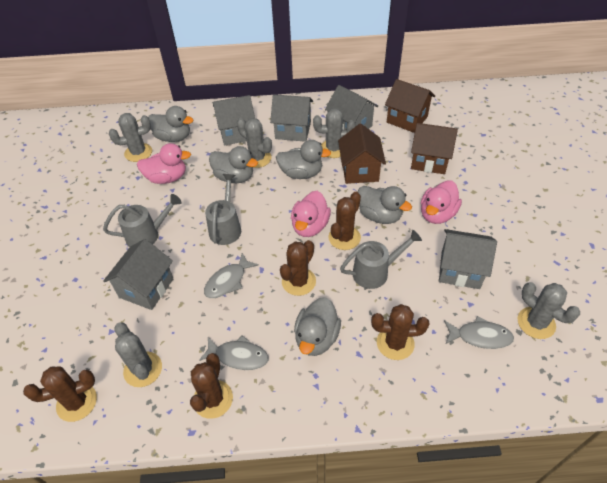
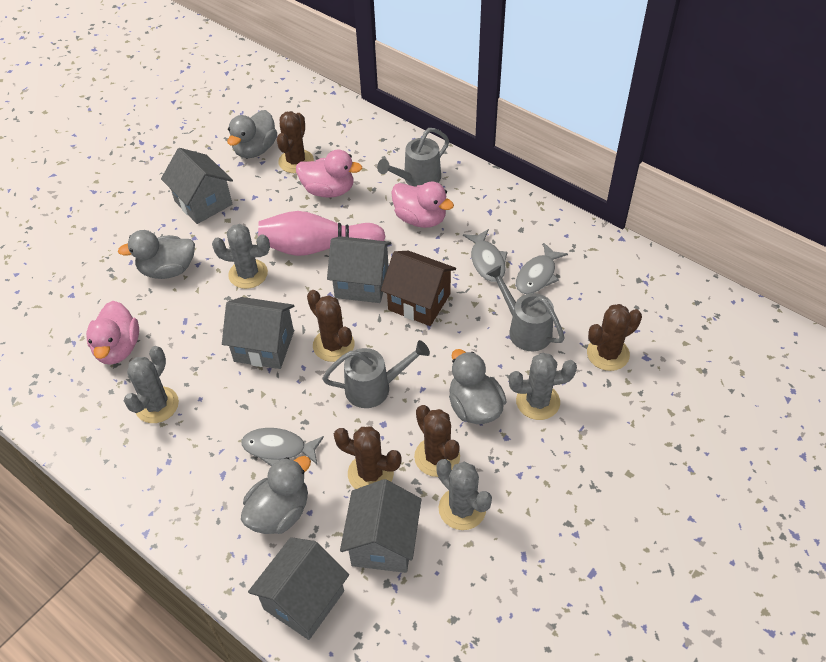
brown house: [338,124,386,184] [385,79,435,133] [411,123,458,174] = 3 -> [381,251,456,326] = 1
grey cactus: [109,113,152,162] [114,322,162,387] [237,118,272,168] [313,108,356,158] [518,282,580,339] = 5 -> [124,346,179,423] [212,224,270,289] [436,459,492,530] [509,353,577,420] = 4
grey duck: [148,106,194,142] [209,146,258,183] [276,140,331,179] [294,297,341,356] [358,186,412,224] = 5 -> [118,230,195,279] [227,110,277,158] [241,456,311,534] [449,349,507,424] = 4
pink bowling pin: none = 0 -> [258,211,386,256] = 1

